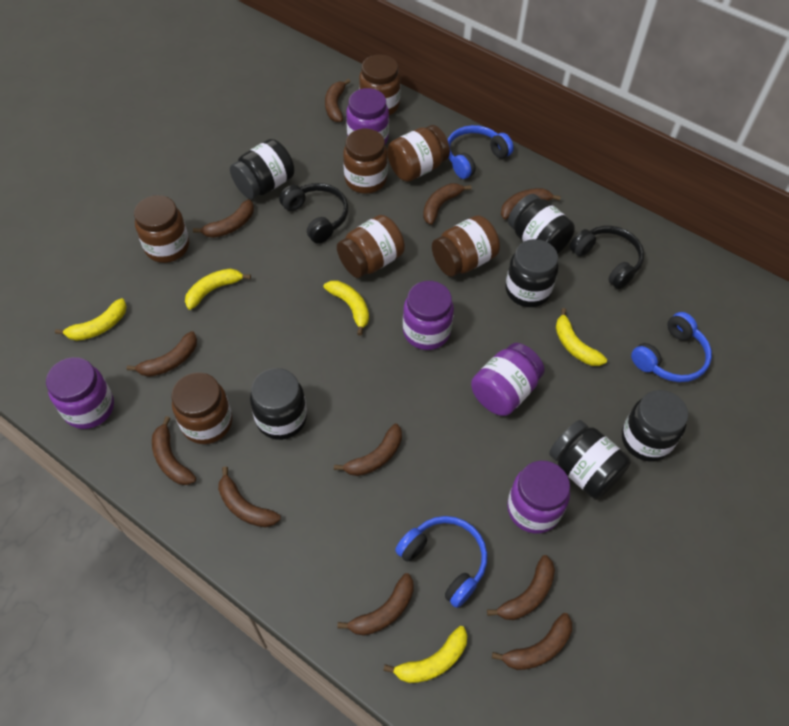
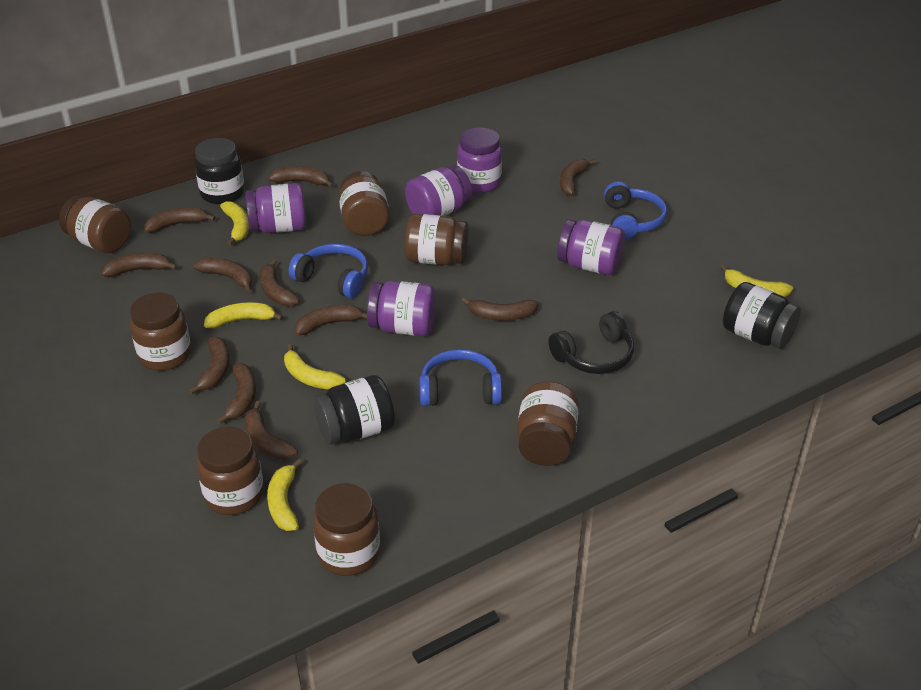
black headphones: [279,183,348,244] [570,226,644,289] = 2 -> [548,311,634,374] = 1
black jar: [230,139,295,199] [250,368,307,440] [505,239,558,307] [508,194,575,254] [549,420,631,499] [622,390,688,462] = 6 -> [194,138,245,204] [313,375,395,444] [723,282,801,349] = 3

